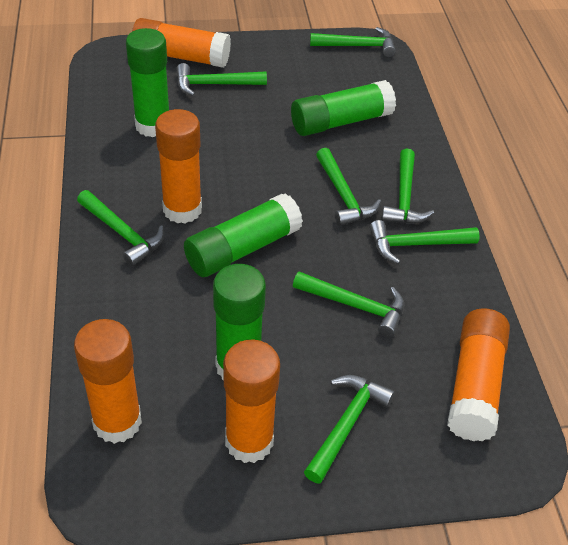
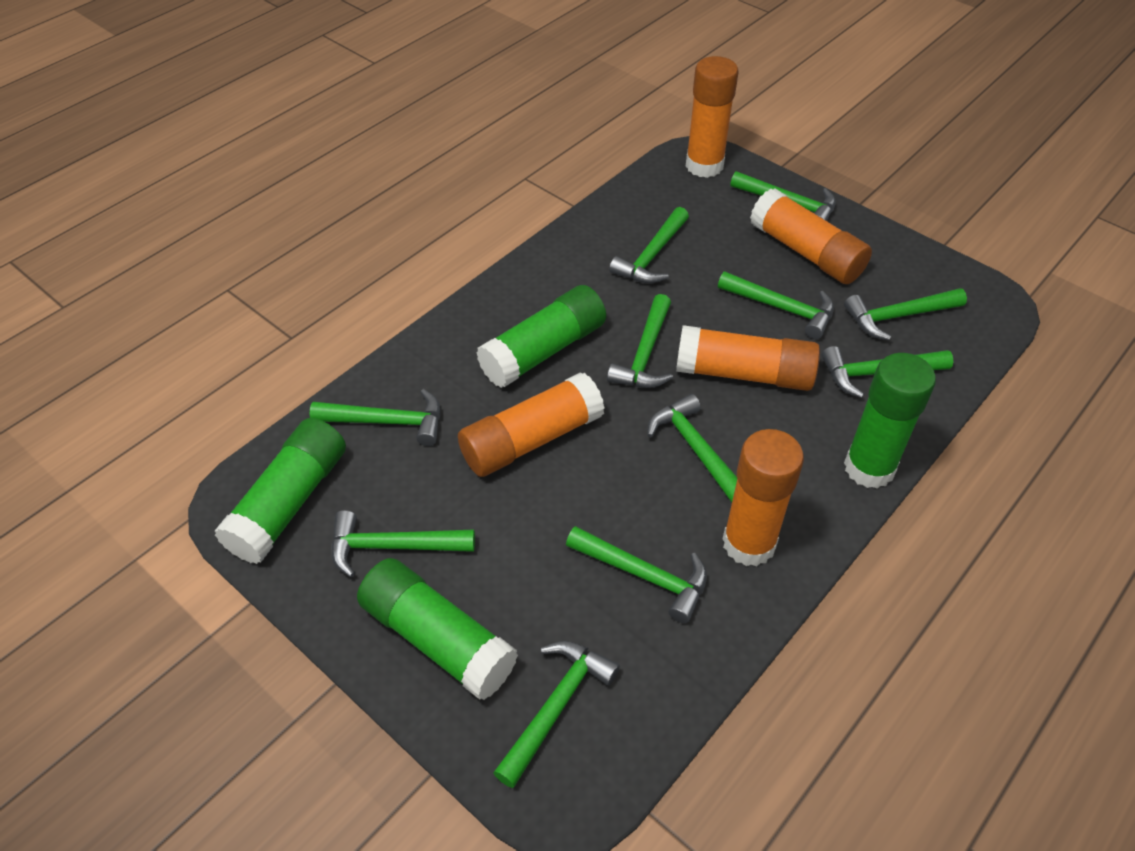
green hammer: [77,190,164,266] [177,63,267,96] [293,271,404,338] [304,375,395,484] [310,27,396,57] [316,148,381,226] [369,220,480,264] [381,149,434,224] = 8 -> [309,389,441,446] [331,510,475,577] [493,641,620,788] [566,526,707,623] [607,294,673,388] [609,207,689,284] [647,394,737,502] [718,272,834,339] [730,171,836,221] [822,346,953,398] [844,288,967,340] = 11

